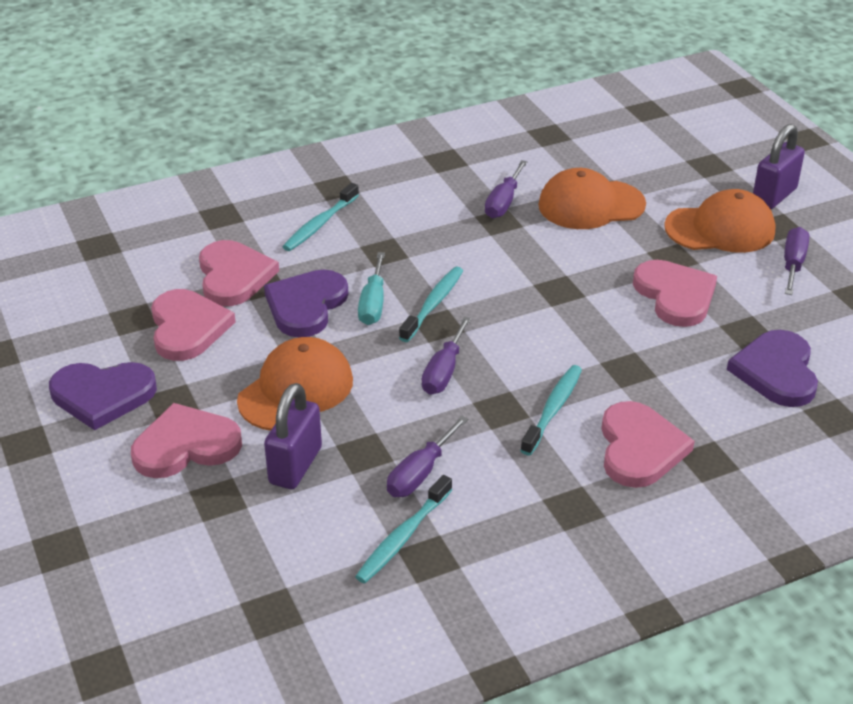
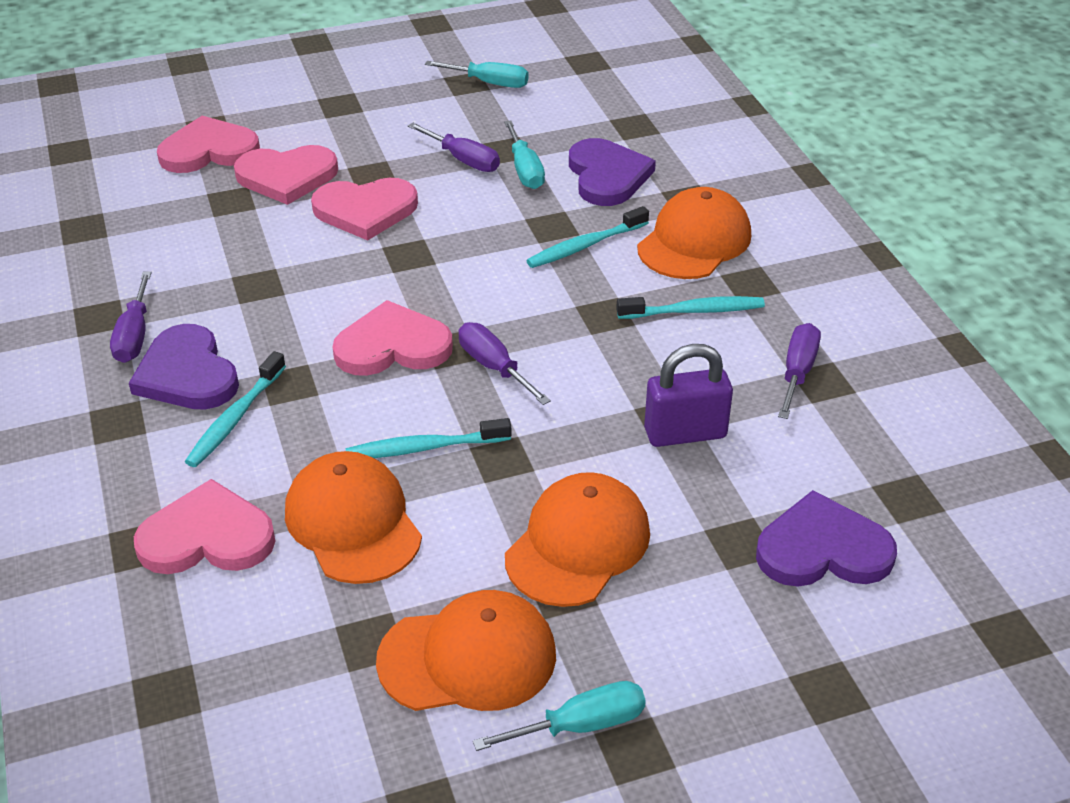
orange cap: [237,337,353,431] [538,168,646,229] [664,189,775,253] = 3 -> [285,451,422,584] [376,590,556,711] [505,472,650,607] [637,187,751,279] = 4
purple padlock: [264,383,322,489] [753,124,805,209] = 2 -> [644,344,733,447] = 1
turquoise screwdriver: [358,252,385,325] = 1 -> [425,61,529,88] [473,681,646,751] [504,120,545,189] = 3

